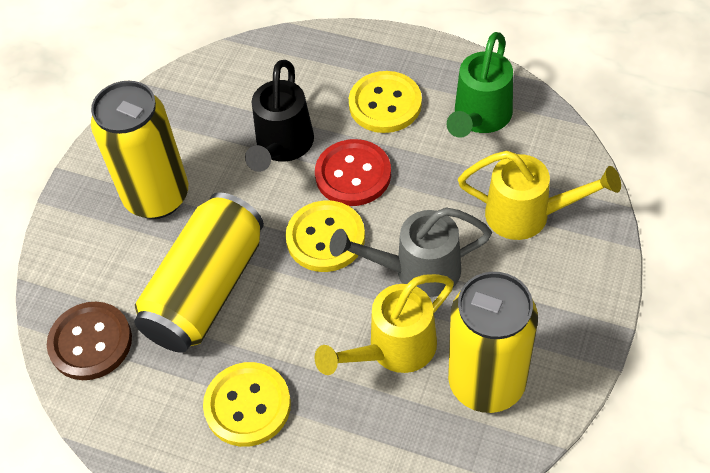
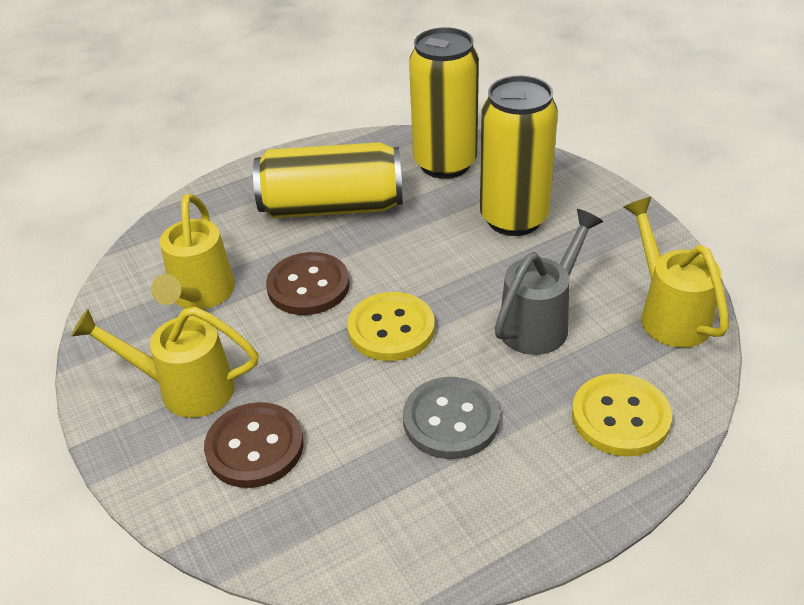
black watering can: [245,60,314,172] = 1 -> none = 0
brown button: [47,302,132,380] = 1 -> [204,402,304,488] [266,252,350,315] = 2
green watering can: [447,32,513,138] = 1 -> none = 0
grey button: none = 0 -> [403,377,500,459] = 1
red button: [315,139,391,206] = 1 -> none = 0
yellow button: [203,362,291,447] [285,200,365,272] [349,71,422,133] = 3 -> [347,292,435,361] [572,374,672,457] = 2
yellow watering can: [315,274,454,375] [458,151,621,240] = 2 -> [71,307,259,418] [151,194,235,309] [624,197,729,348] = 3

